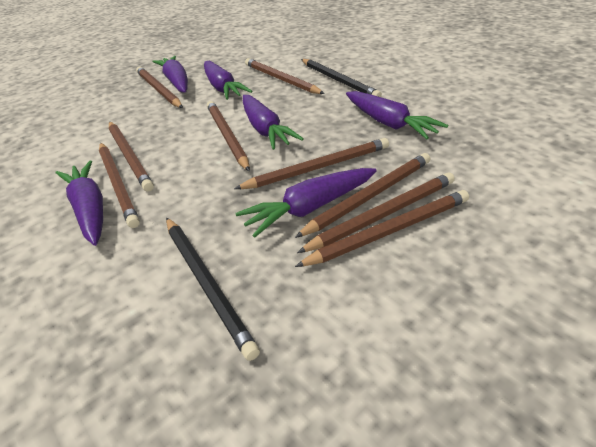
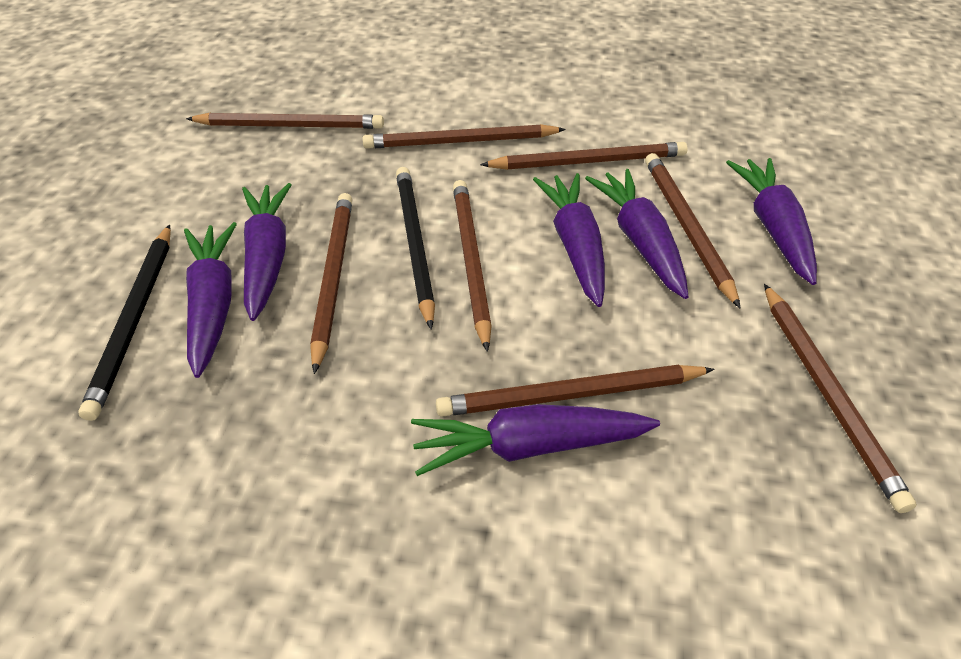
brown pencil: [99,143,140,228] [109,122,154,192] [136,67,183,108] [207,101,250,172] [234,138,389,189] [245,58,324,94] [295,153,430,238] [295,190,469,267] [297,172,455,253] = 9 -> [186,113,384,129] [310,193,353,374] [362,124,566,149] [436,365,714,417] [453,180,492,352] [480,142,688,170] [645,153,740,308] [764,284,917,513] = 8

